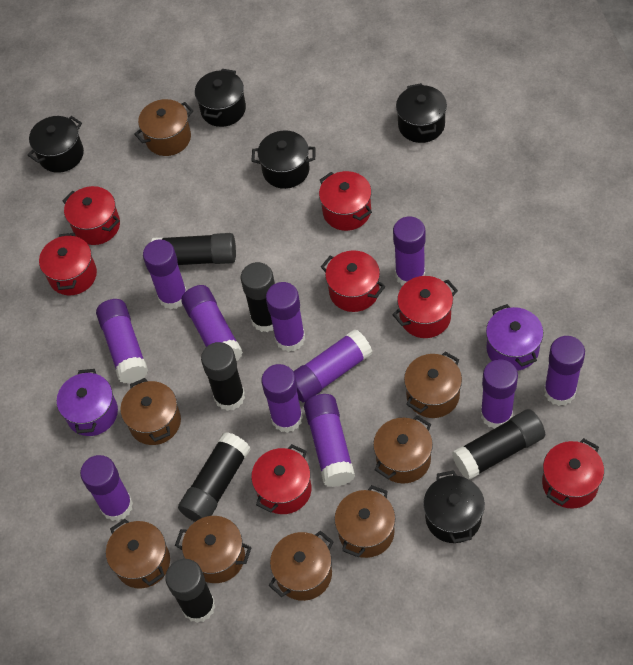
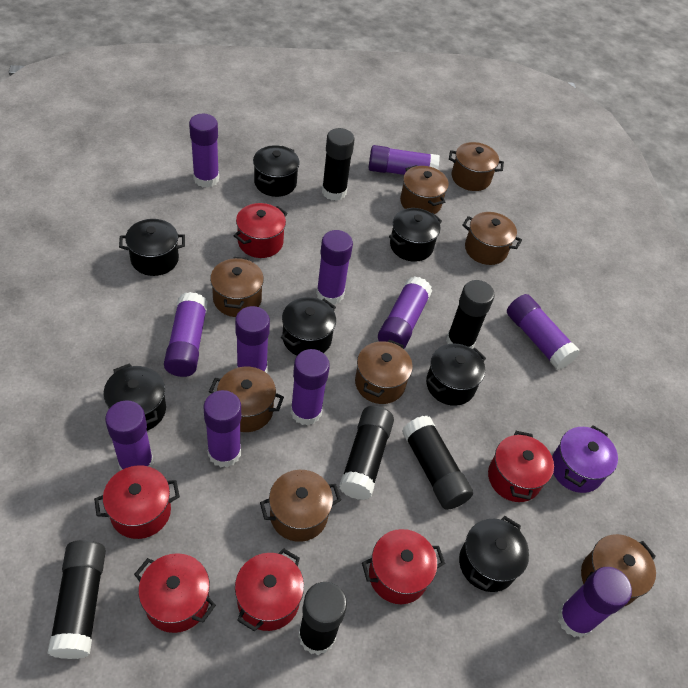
black pot: [28,116,84,173] [195,69,246,127] [252,130,316,189] [396,83,447,143] [423,470,485,543] = 5 -> [103,363,166,431] [119,219,185,276] [253,145,300,197] [281,297,336,355] [389,208,442,262] [426,343,486,406] [459,516,530,592] = 7
purple pot: [57,369,118,436] [486,304,543,371] = 2 -> [552,426,618,493] = 1
red pot: [39,233,97,295] [63,186,120,245] [251,444,311,514] [319,171,372,231] [321,250,386,312] [392,276,458,338] [542,438,604,509] = 7 -> [94,465,180,539] [134,553,216,633] [234,203,288,258] [235,548,304,631] [362,529,445,604] [488,431,554,502] = 6

